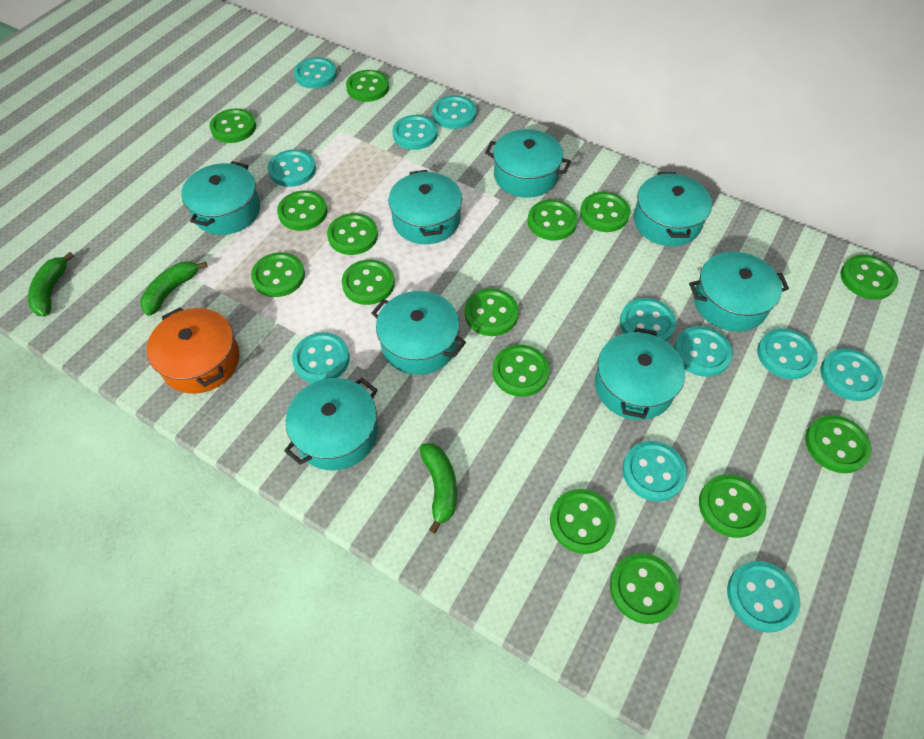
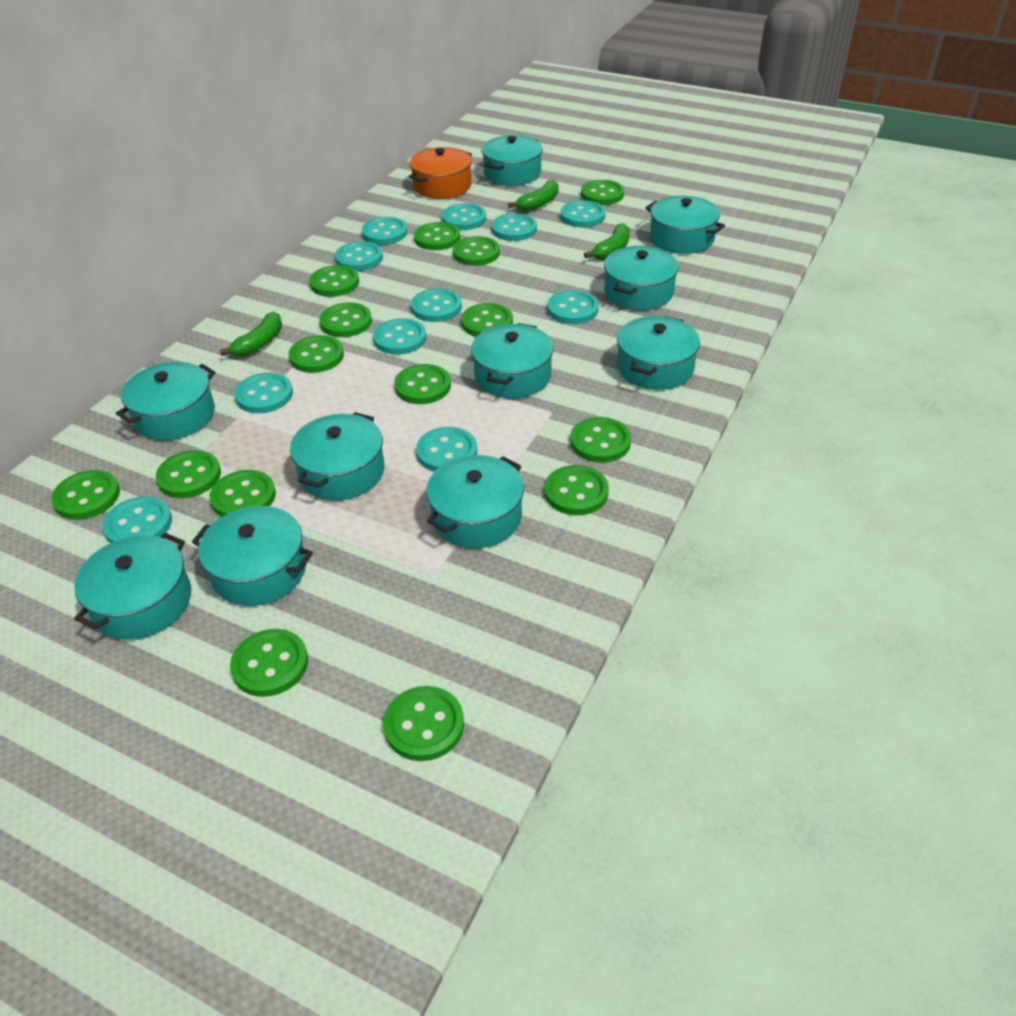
turquoise pot: [181,161,260,235] [284,378,378,470] [372,291,466,375] [388,170,462,244] [485,129,571,198] [595,327,685,420] [634,172,712,246] [689,252,789,332] = 8 -> [74,533,191,640] [116,362,216,440] [192,506,313,606] [290,412,384,500] [426,455,524,548] [471,323,554,398] [481,135,543,186] [604,246,679,310] [617,316,700,390] [646,196,725,254] = 10

